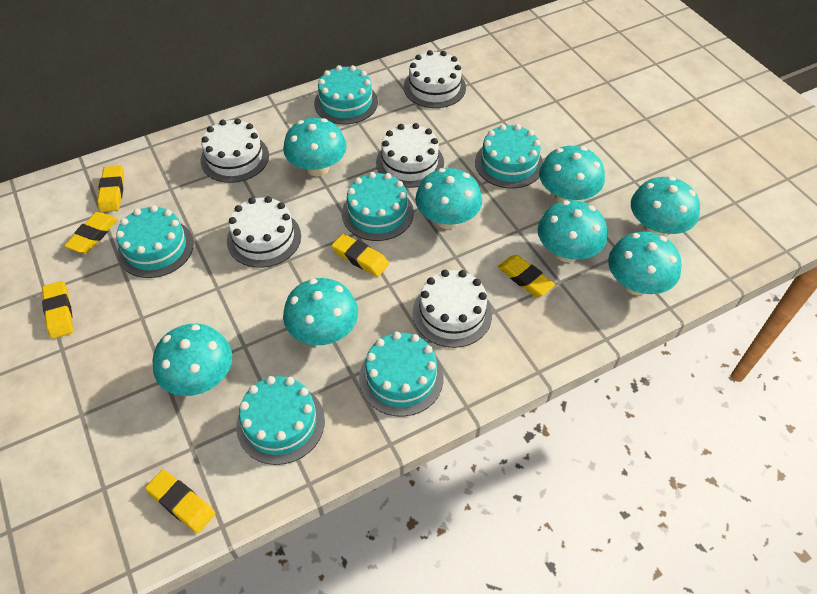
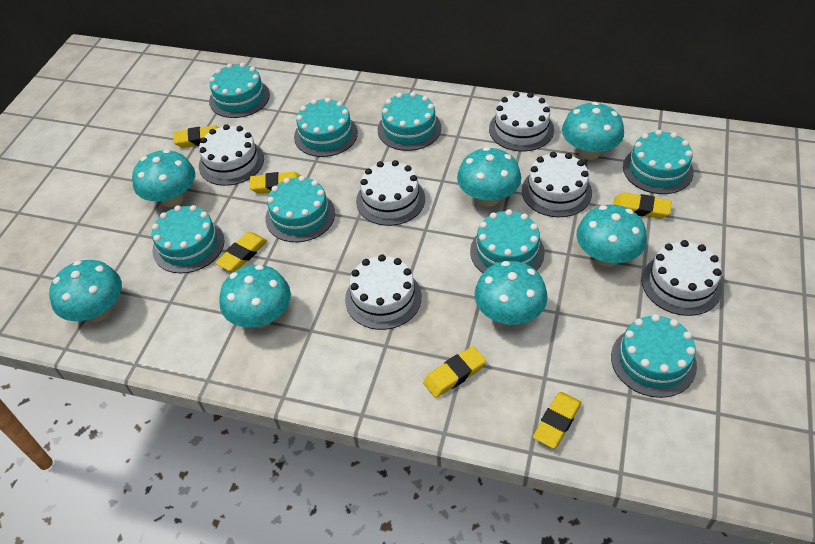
turquoise cake: [116,205,194,278] [236,376,325,465] [314,65,378,125] [342,172,414,241] [359,332,443,417] [475,124,543,189] = 6 -> [152,205,225,273] [209,63,270,118] [265,176,335,242] [294,98,358,157] [377,92,441,151] [470,209,545,273] [611,314,697,398] [623,130,694,194] = 8
turquoise mushroom: [152,324,232,396] [283,118,347,176] [283,278,358,345] [415,168,482,229] [538,200,607,262] [539,146,605,202] [608,232,682,295] [631,176,700,236] = 8 -> [49,260,122,322] [132,149,195,207] [219,265,291,328] [457,147,521,207] [474,261,548,325] [562,102,624,160] [577,204,647,267] = 7
white cake: [200,118,269,183] [227,196,301,268] [376,123,444,188] [404,50,466,108] [412,270,492,348] = 5 -> [199,124,264,186] [345,254,422,330] [356,160,425,226] [489,92,554,152] [522,152,592,217] [642,240,722,316] = 6

